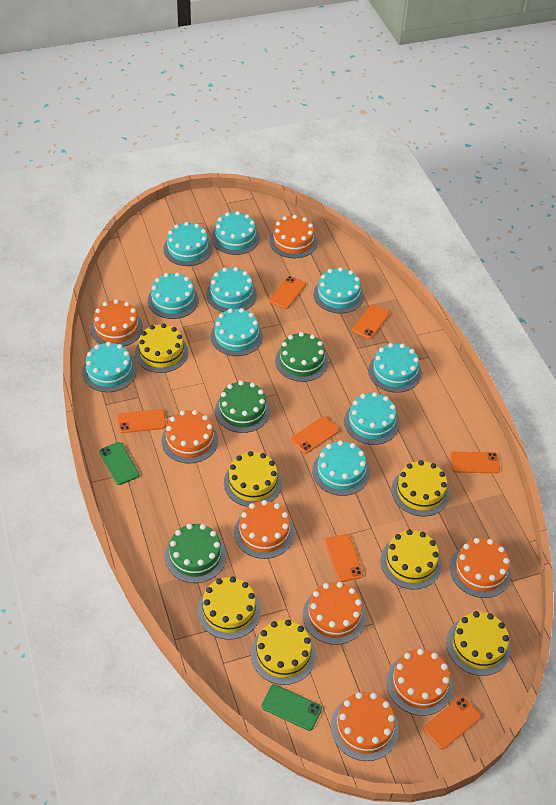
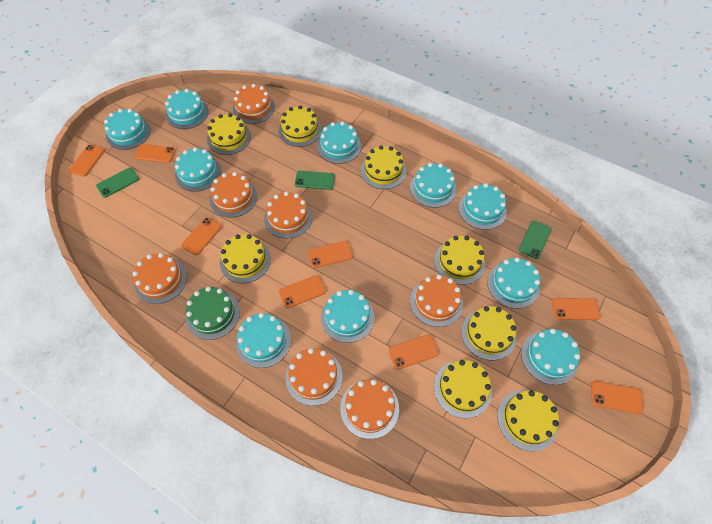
green cake: [165,524,226,583] [215,381,270,433] [275,332,328,382] = 3 -> [186,287,240,340] = 1
green phone: [99,442,139,485] [261,684,322,731] = 2 -> [96,167,139,198] [295,171,335,190] [519,221,551,259] = 3
orange cake: [90,299,143,347] [161,410,218,464] [234,500,294,559] [269,215,318,258] [303,582,366,645] [331,692,399,761] [387,649,453,716] [450,538,511,598] = 8 -> [133,253,187,304] [210,172,257,218] [233,84,275,124] [264,191,313,239] [285,348,343,406] [340,379,399,439] [410,275,463,327] = 7
orange phone: [117,409,166,433] [269,276,306,309] [291,417,339,454] [325,534,363,582] [352,305,390,339] [424,696,481,749] [450,452,500,473] = 7 -> [69,144,105,177] [134,144,176,163] [181,217,222,255] [279,275,326,308] [308,241,353,268] [388,335,439,370] [552,298,600,320] [591,381,643,414] = 8
yellow cake: [135,323,188,373] [197,576,261,640] [224,451,282,507] [251,620,316,685] [381,529,442,590] [391,460,450,516] [446,611,511,676] = 7 -> [207,113,251,155] [220,234,271,283] [278,105,322,147] [361,145,406,189] [434,236,485,285] [434,360,492,418] [461,306,517,360] [497,390,559,451] = 8

